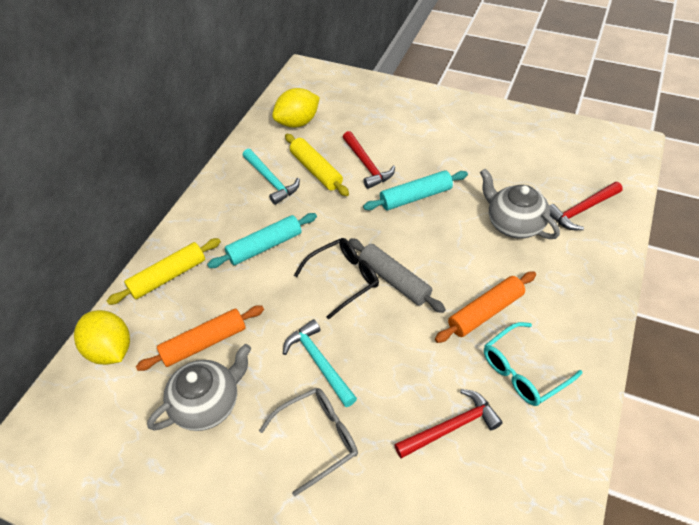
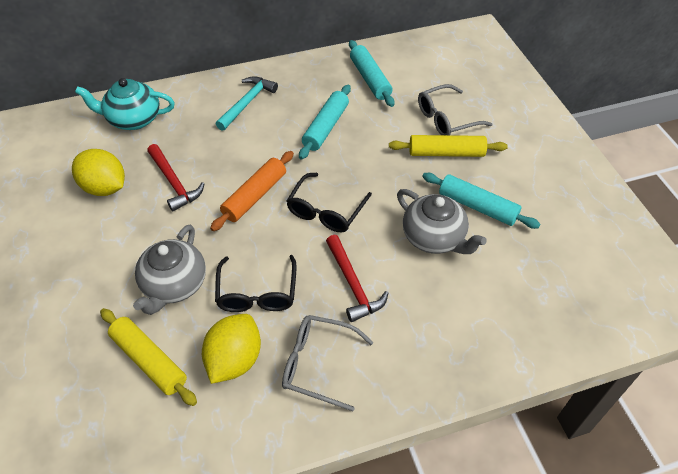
black glasses: [294,238,379,319] = 1 -> [215,255,297,312] [286,173,372,232] = 2
grey glasses: [259,388,358,496] = 1 -> [282,315,373,411] [418,84,492,135] = 2
grey rolling pin: [349,238,446,313] = 1 -> none = 0
orange rolling pin: [136,305,264,371] [435,271,536,343] = 2 -> [210,151,294,231] = 1
red hammer: [343,131,395,189] [394,389,503,458] [549,182,623,230] = 3 -> [147,144,204,212] [326,235,388,322] = 2
turquoise glasses: [484,322,582,406] = 1 -> none = 0
turquoise hammer: [243,149,300,205] [283,319,357,407] = 2 -> [216,76,278,131] = 1
turquoise rolling pin: [207,213,317,268] [363,170,468,210] = 2 -> [299,85,351,159] [349,40,395,107] [422,173,540,229] = 3
turquoise teapot: none = 0 -> [75,78,175,130] = 1

